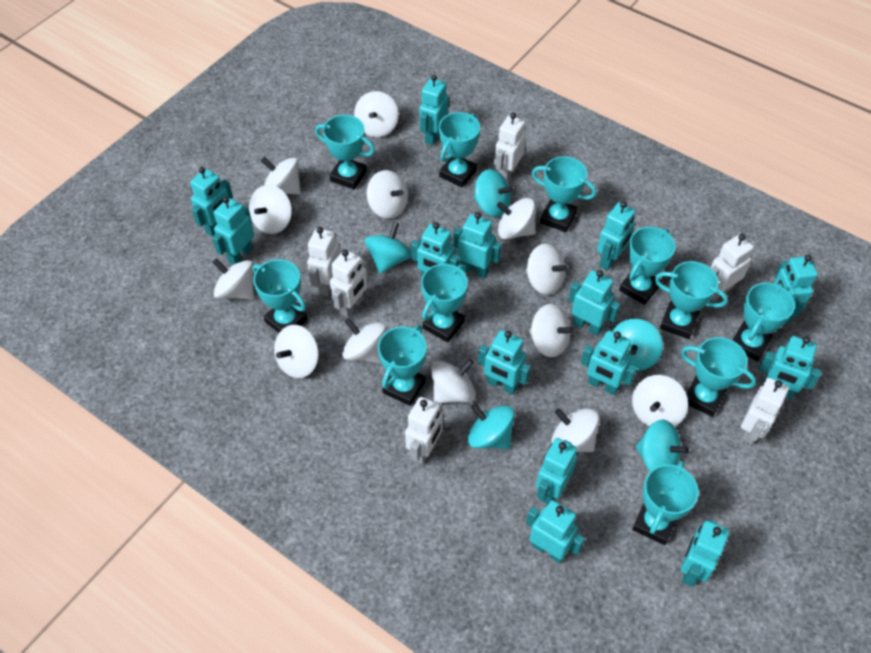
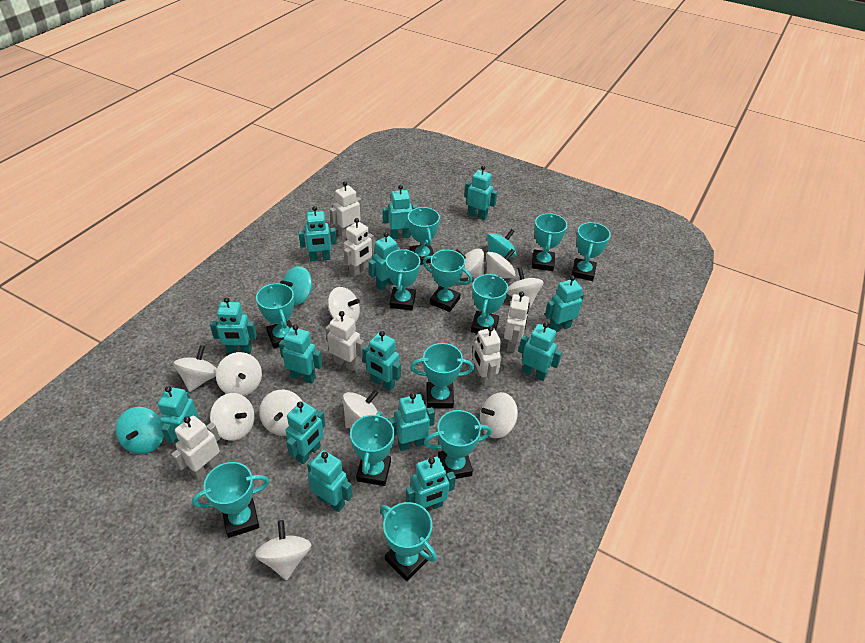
turquoise spinning top: [365,222,412,274] [468,404,515,449] [474,169,513,217] [612,319,663,371] [636,419,689,471] = 5 -> [115,407,164,454] [280,266,312,305] [487,229,517,258] = 3
turquoise trophy: [253,259,308,333] [315,115,375,190] [378,325,427,406] [421,264,468,343] [439,112,480,188] [532,156,597,232] [619,227,675,305] [632,461,698,545] [655,261,728,339] [681,337,756,417] [732,283,795,362] = 11 -> [192,462,269,538] [256,283,294,349] [350,411,395,486] [380,502,437,581] [386,249,421,310] [408,207,440,265] [410,343,474,408] [423,250,472,312] [424,410,492,479] [471,274,508,334] [532,213,567,271] [571,222,611,281] = 12
white spinning top: [213,258,254,300] [249,185,292,234] [261,157,301,194] [274,325,319,378] [342,318,386,364] [354,91,399,138] [366,170,408,219] [431,359,476,403] [497,198,536,240] [526,244,568,295] [530,304,574,357] [551,408,599,452] [632,375,688,427] = 13 -> [173,345,217,392] [210,393,255,441] [216,352,262,396] [255,520,311,580] [259,390,302,436] [328,287,360,322] [342,390,379,428] [455,248,484,278] [480,392,518,438] [486,249,516,279] [507,267,543,308] = 11

